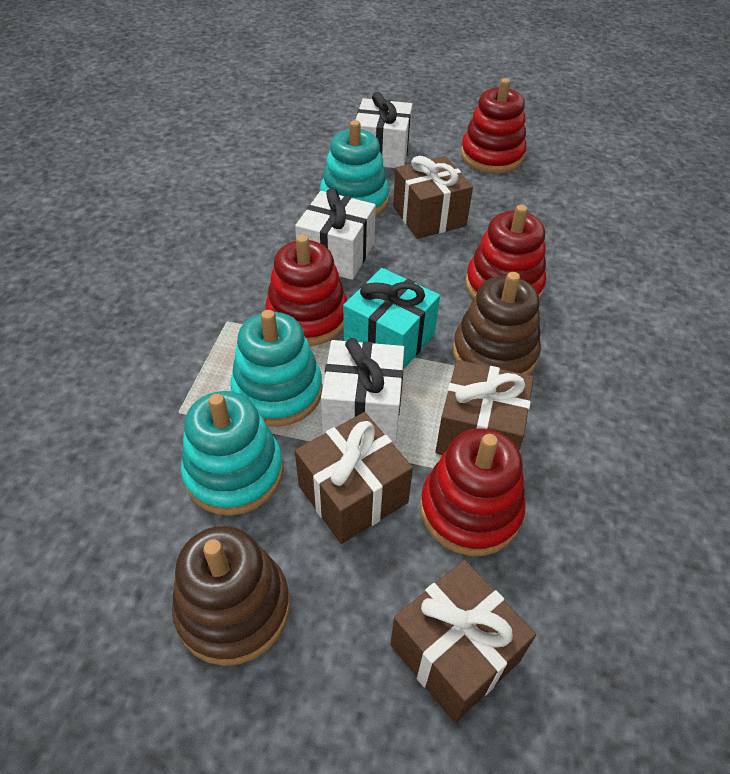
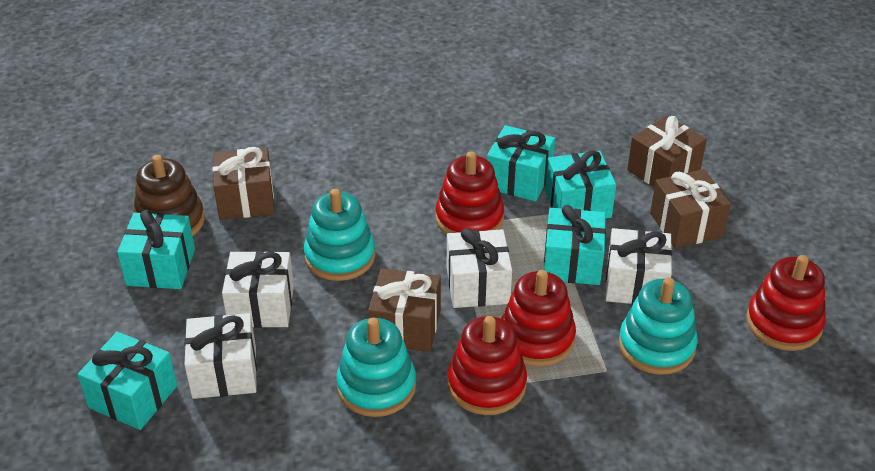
brown stacking toy: [172,526,290,666] [453,272,541,375] = 2 -> [133,155,205,236] = 1
turquoise gift: [343,268,440,370] = 1 -> [78,332,177,430] [117,210,195,289] [487,125,555,202] [544,205,606,285] [545,151,616,218] = 5
white gift: [295,188,376,280] [321,338,404,442] [356,92,413,168] = 3 -> [184,313,257,399] [222,251,294,328] [447,228,512,308] [605,228,672,304] = 4

